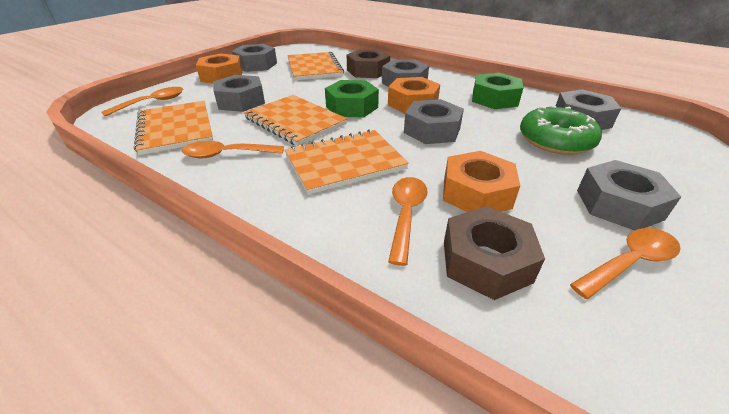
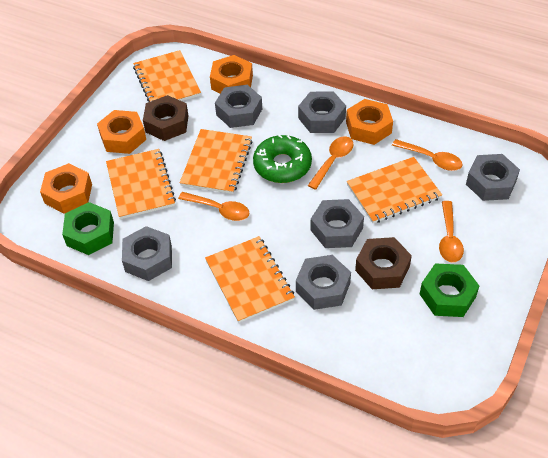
orange notebook: [134,101,213,155] [244,95,347,146] [285,129,409,195] [287,51,344,80] = 4 -> [106,149,176,219] [133,50,201,102] [180,129,252,194] [205,236,295,323] [347,157,442,224] = 5
orange nut: [196,53,243,84] [388,77,440,114] [443,151,520,212] = 3 -> [40,163,92,214] [97,110,146,154] [210,55,253,94] [346,99,393,145] = 4

